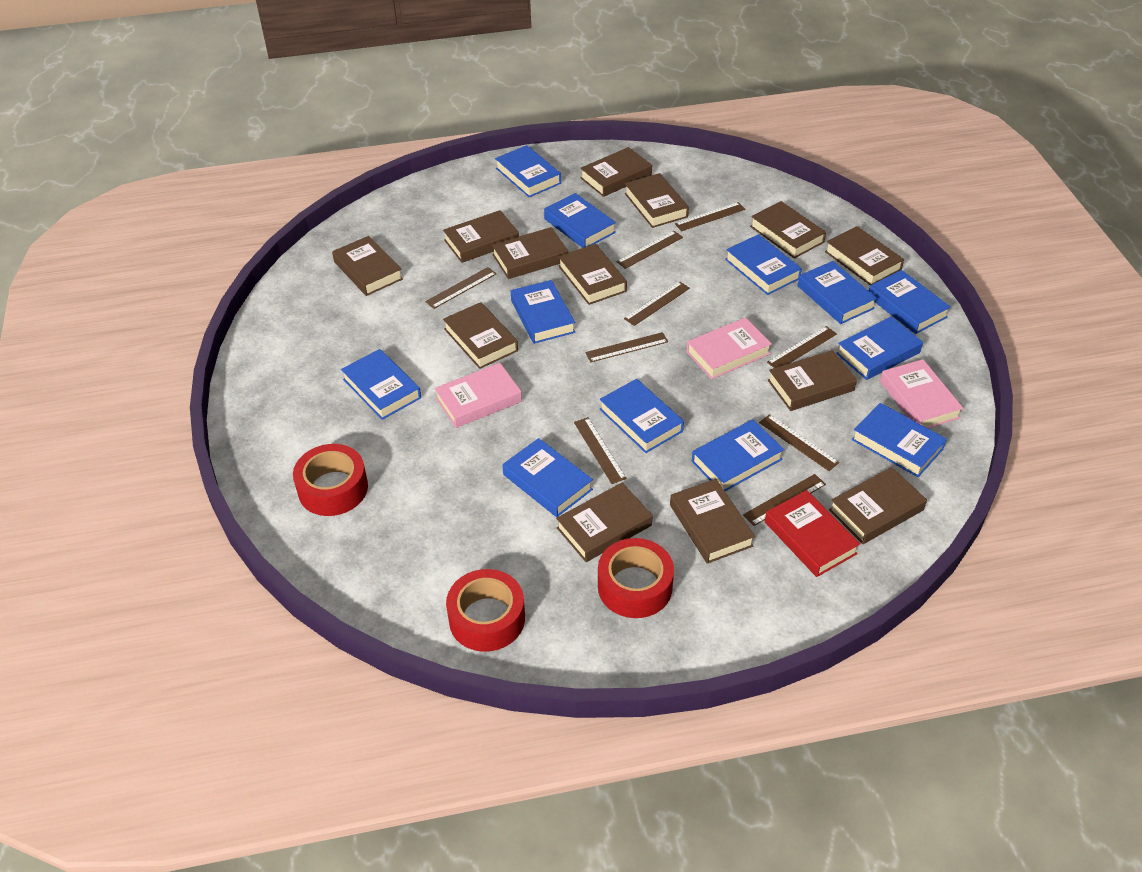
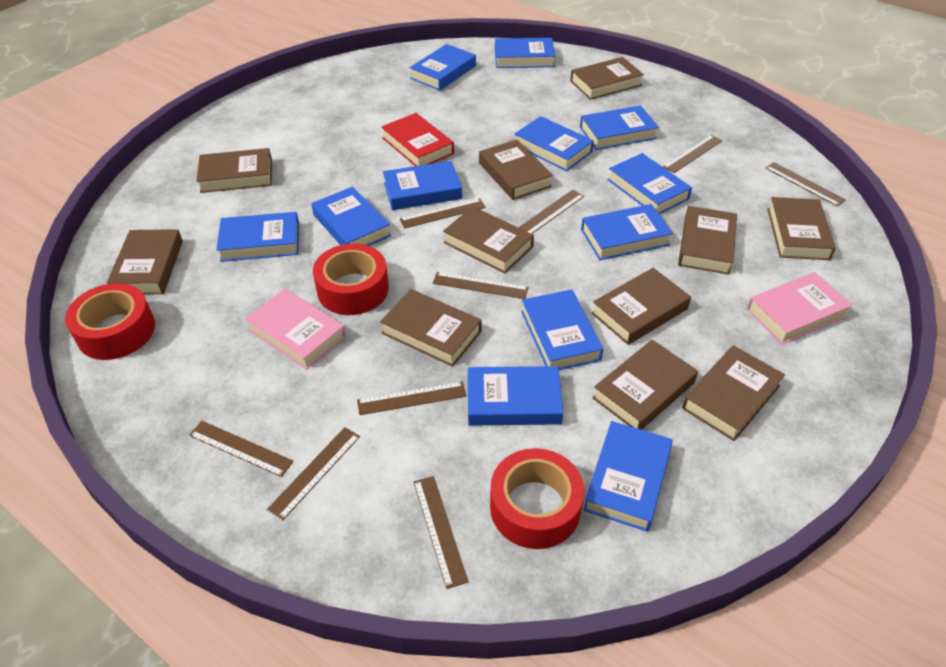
brown book: [332,236,403,296] [443,210,519,263] [443,302,518,369] [492,227,568,279] [556,483,653,562] [558,244,627,305] [580,147,652,197] [624,173,689,228] [670,479,755,564] [750,201,826,259] [768,350,857,411] [825,226,904,285] [829,467,927,544] = 13 -> [107,229,183,295] [196,148,272,193] [380,289,482,367] [443,206,534,274] [479,140,553,200] [570,57,644,100] [591,268,691,345] [592,340,698,430] [678,206,737,275] [682,345,785,441] [767,197,836,260] = 11
pink book: [434,363,522,428] [686,317,772,379] [880,359,963,428] = 3 -> [245,289,346,370] [746,272,853,344] = 2

